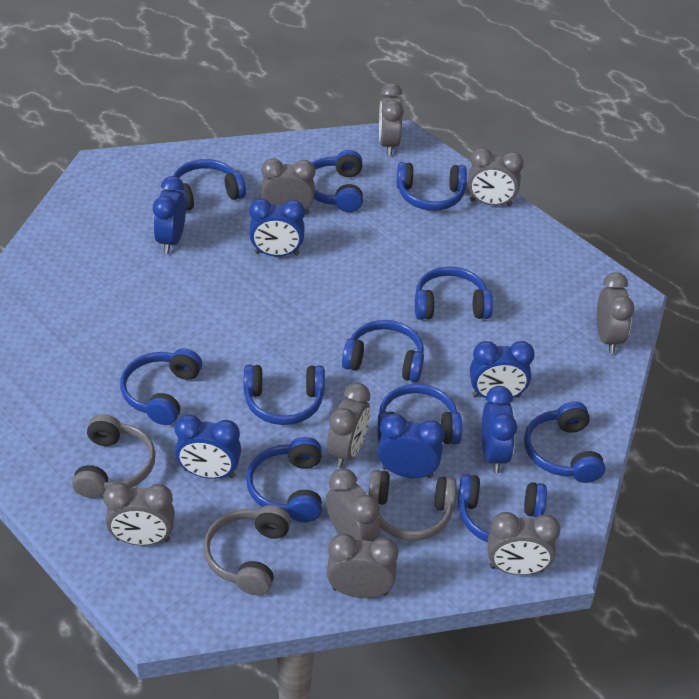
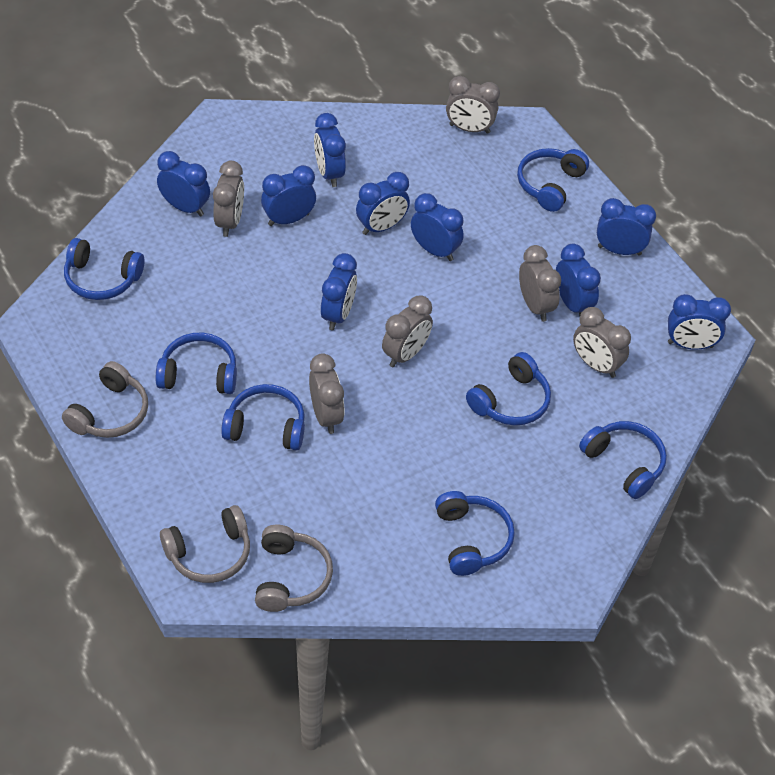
blue clock: [153,176,186,253] [175,414,241,479] [249,199,305,256] [378,414,445,478] [470,341,535,398] [482,386,517,473] = 6 -> [157,151,210,216] [261,165,316,226] [314,113,346,187] [321,253,357,330] [356,172,410,235] [411,193,464,261] [556,244,601,316] [597,198,656,256] [668,294,731,350] = 9
blue headphones: [120,348,202,425] [173,159,246,211] [244,365,325,425] [246,437,322,522] [312,150,363,212] [342,320,424,382] [377,384,462,444] [397,162,467,211] [415,266,493,320] [458,474,547,543] [524,401,606,483] = 11 -> [64,238,144,300] [156,333,237,394] [221,384,305,450] [435,491,515,576] [466,352,551,425] [517,148,589,212] [579,421,667,499] = 7
grey clock: [104,483,175,546] [261,158,315,215] [326,468,380,542] [327,383,370,468] [327,534,399,598] [379,83,404,155] [468,148,524,207] [488,512,561,575] [597,272,634,353] = 9 -> [213,161,244,237] [309,353,345,434] [382,295,433,367] [446,76,500,134] [519,245,561,322] [573,307,631,378] = 6

